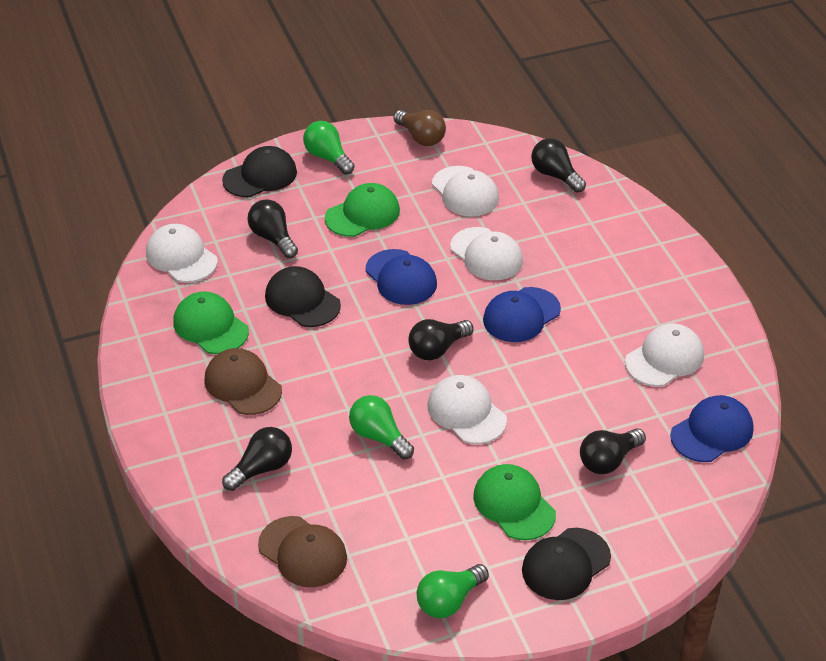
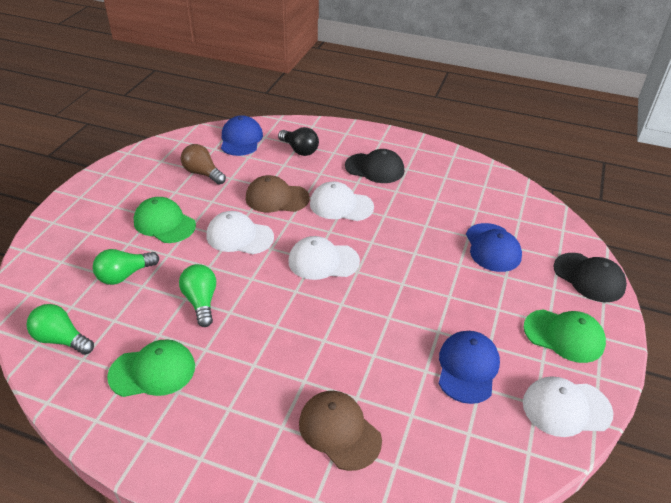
black cap: [222,146,297,197] [265,266,341,327] [522,528,611,600] = 3 -> [345,149,404,183] [553,253,627,302] = 2
black light bulb: [222,427,292,491] [248,199,298,258] [409,319,474,360] [531,138,586,192] [580,428,646,474] = 5 -> [278,127,319,156] = 1
white cap: [146,224,218,283] [428,375,507,444] [432,166,499,217] [450,227,523,280] [625,324,704,387] = 5 -> [206,211,274,254] [288,236,360,280] [310,181,374,221] [523,376,613,437] = 4

